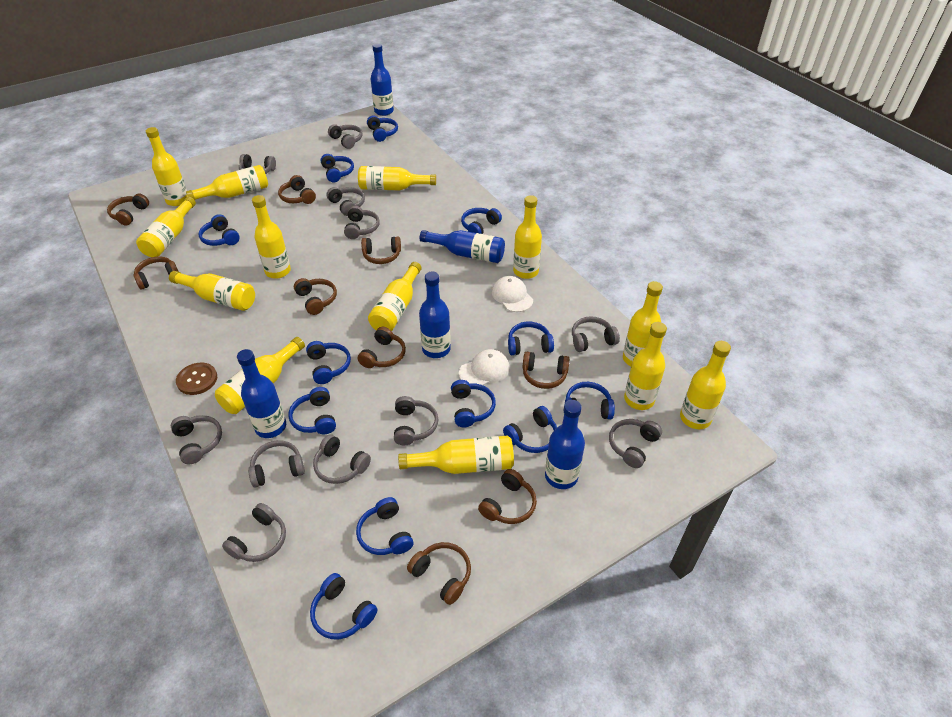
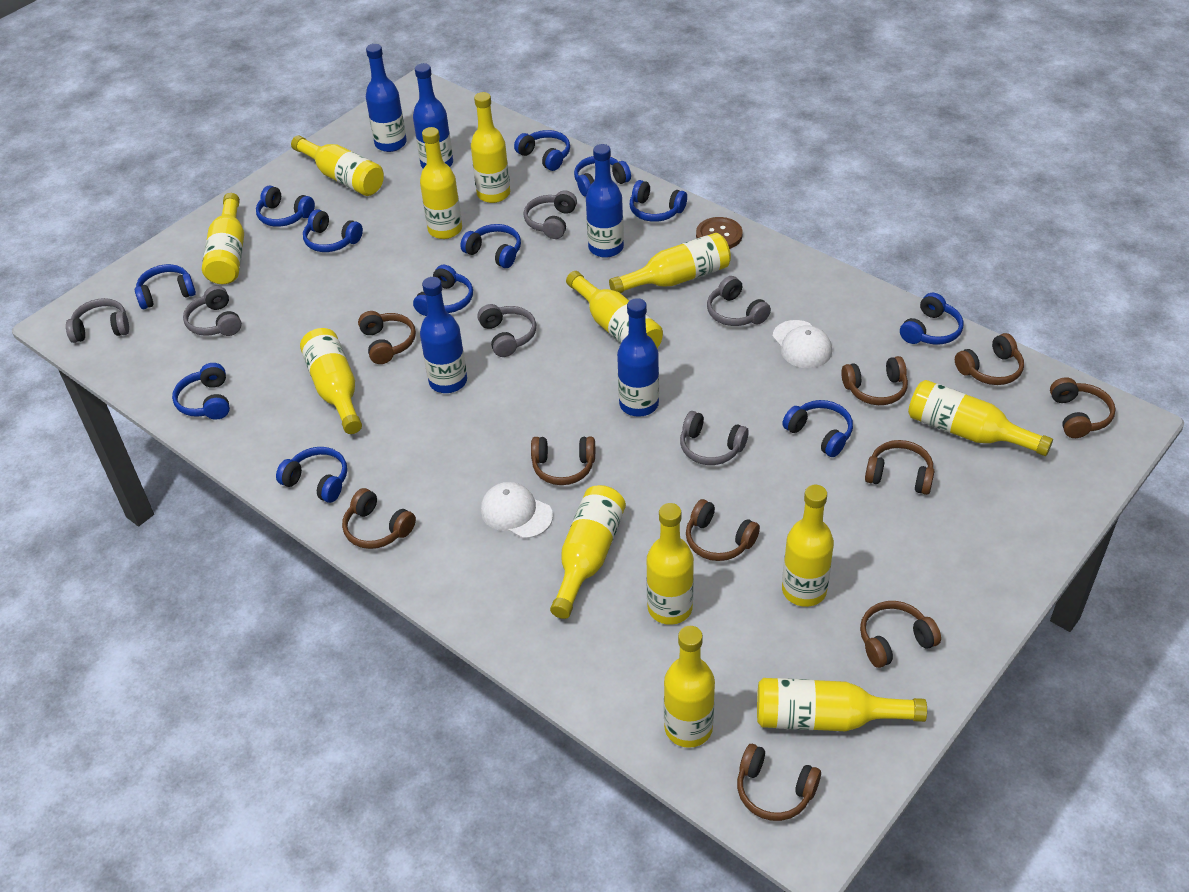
brown headphones: [107,194,149,226] [133,256,179,290] [278,175,316,204] [294,278,337,315] [358,327,406,368] [361,236,401,264] [407,542,471,605] [478,469,537,524] [522,352,569,389] = 9 -> [342,488,416,549] [358,311,416,364] [531,437,595,485] [686,499,760,561] [737,744,821,821] [841,356,908,405] [860,601,941,668] [865,440,935,495] [955,333,1024,385] [1050,377,1116,438] = 10
grey headphones: [171,415,222,464] [222,503,286,562] [239,154,276,174] [248,440,305,488] [313,434,371,484] [326,187,365,216] [328,124,363,149] [344,206,380,239] [394,396,439,445] [572,316,620,352] [609,419,662,468] = 11 -> [66,298,129,343] [183,286,242,336] [477,304,536,357] [524,190,577,239] [680,411,749,465] [707,276,771,326] = 6

